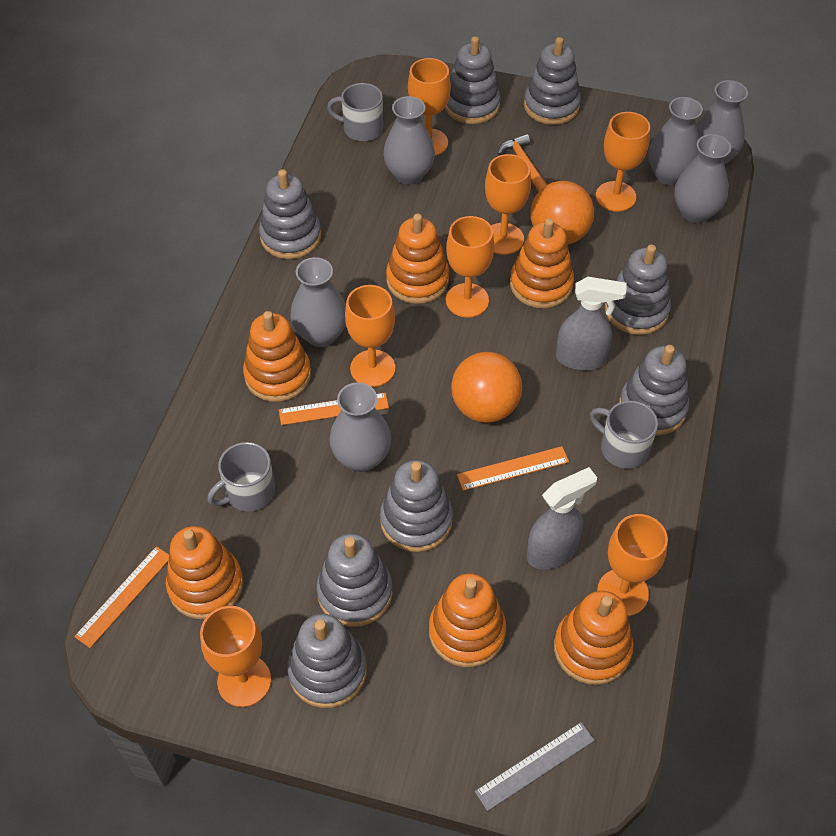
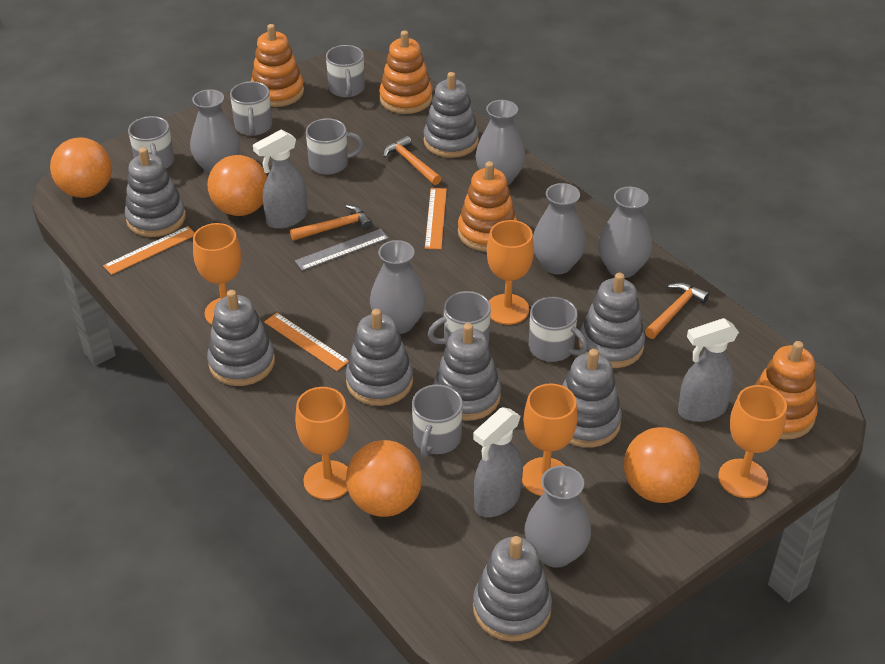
grey mug: [207,442,275,511] [327,83,383,141] [590,400,658,469] = 3 -> [128,116,174,169] [230,81,272,136] [306,118,363,175] [326,45,365,98] [412,385,463,457] [428,291,491,346] [529,297,588,362] = 7
grey spray bottle: [527,467,597,570] [556,277,626,371] = 2 -> [253,129,308,229] [473,407,523,517] [678,318,739,422] = 3
orange ball: [451,352,522,423] [530,181,594,245] = 2 -> [50,138,112,198] [208,155,267,216] [346,440,422,517] [624,427,700,503] = 4
orange goblet: [200,606,271,707] [345,285,395,387] [408,58,451,156] [446,216,494,318] [485,154,531,255] [596,112,650,212] [597,514,668,616] = 7 -> [193,223,241,325] [295,387,350,500] [487,220,534,325] [522,384,578,496] [718,385,787,498] = 5
orange hammer: [497,134,547,192] = 1 -> [290,205,372,241] [383,136,442,185] [645,282,709,339] = 3
orange stacking toy: [166,526,243,619] [243,311,311,402] [386,214,449,304] [429,573,506,667] [510,218,574,308] [554,591,634,685] = 6 -> [251,24,304,107] [379,30,433,114] [458,161,517,252] [755,341,818,440] = 4

